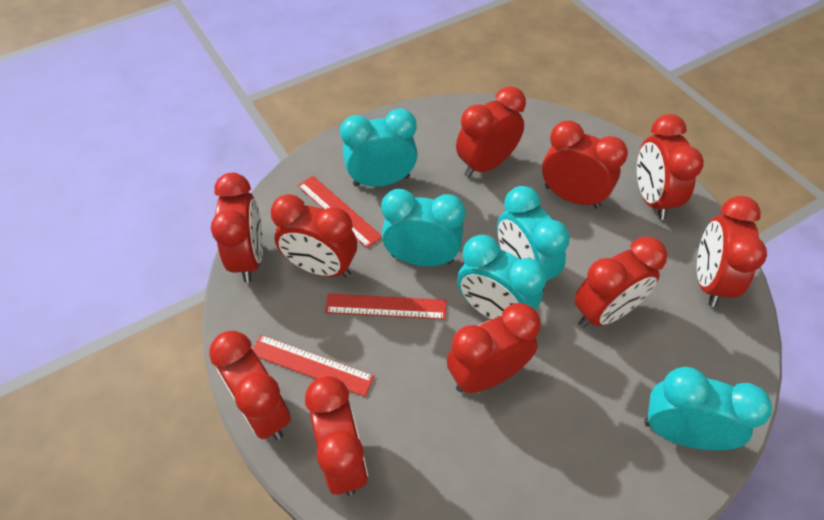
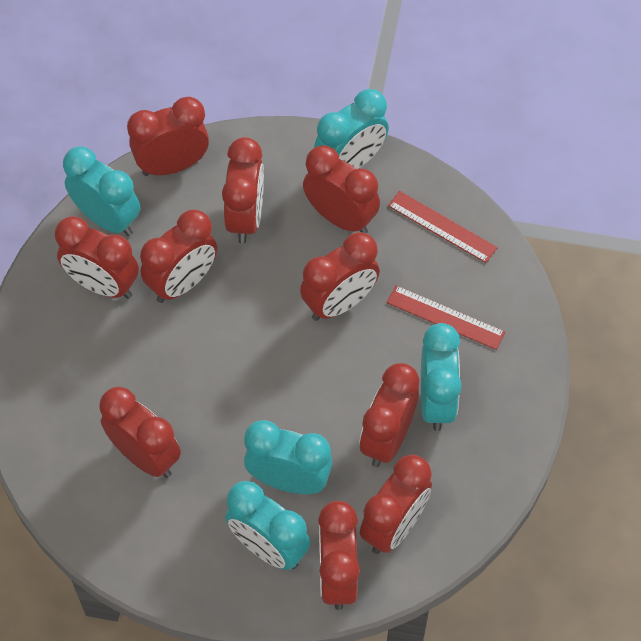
red ruler: [252,335,374,397] [298,176,382,248] [325,294,446,320] = 3 -> [387,285,505,350] [388,191,498,263] = 2

